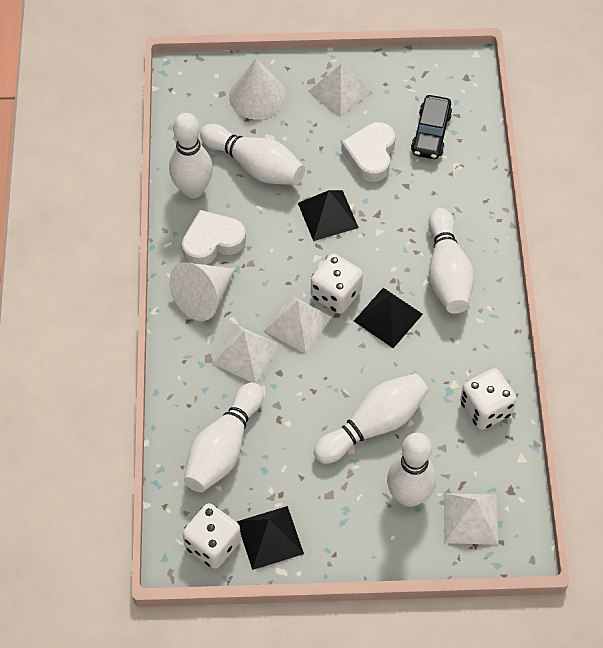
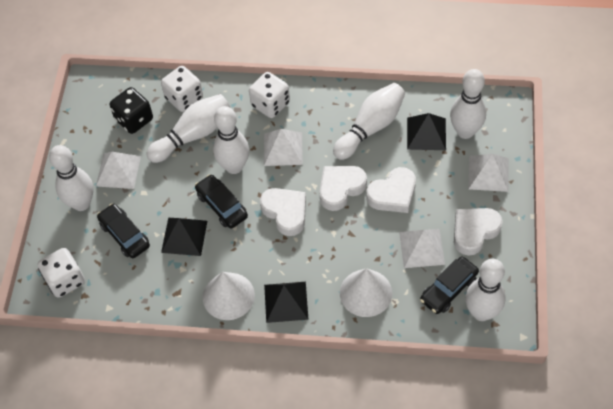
black car: [411,95,452,159] = 1 -> [97,203,150,258] [195,174,248,229] [420,257,479,314] = 3
black dice: none = 0 -> [110,87,153,134] = 1
white heart: [182,210,246,265] [341,122,395,182] = 2 -> [260,188,306,236] [319,166,367,211] [366,167,416,213] [454,208,503,256] = 4

